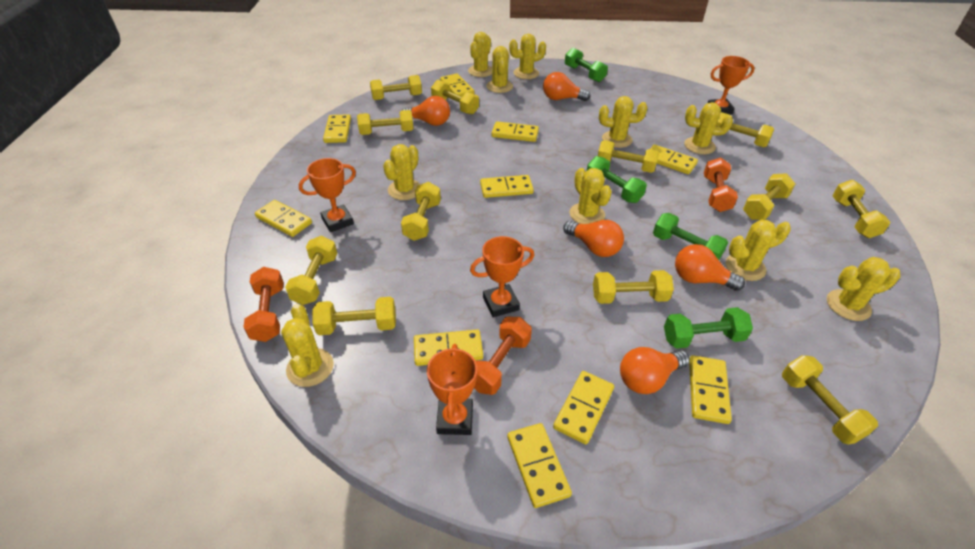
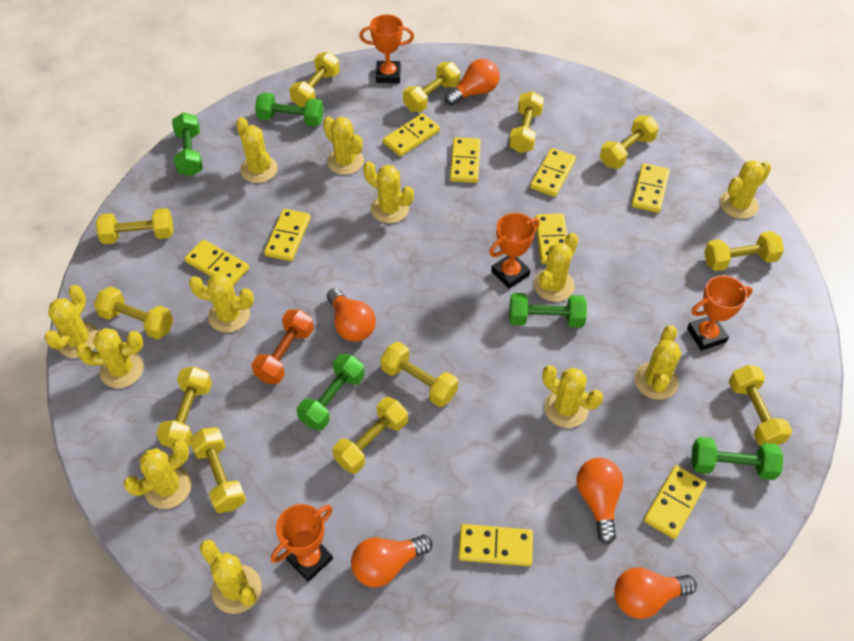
green dumbbell: [565,48,608,82] [587,156,647,203] [653,213,728,260] [664,307,753,349] = 4 -> [172,112,203,176] [255,92,324,127] [297,354,365,431] [509,293,587,328] [691,437,783,480] = 5
orange dumbbell: [243,267,284,342] [474,317,532,395] [704,158,738,212] = 3 -> [252,309,314,384] = 1
yellow cactus: [281,304,334,387] [383,144,421,200] [468,32,492,77] [486,46,513,93] [509,34,546,79] [569,168,612,224] [599,96,647,148] [684,102,733,154] [726,219,791,281] [827,257,900,321] = 10 -> [45,285,99,358] [76,328,144,388] [124,440,192,509] [189,273,254,333] [200,540,262,614] [236,117,278,183] [323,117,364,175] [363,161,414,223] [534,233,579,302] [543,365,603,428] [634,325,681,400] [720,160,771,219] = 12
yellow domino: [255,200,312,237] [323,114,351,143] [414,330,483,366] [440,73,474,97] [480,175,534,198] [492,122,539,142] [507,423,572,508] [553,371,614,444] [650,145,698,174] [689,355,732,424] = 10 -> [184,240,249,285] [264,209,310,261] [383,113,440,157] [450,137,481,183] [458,524,533,566] [530,148,576,197] [535,213,567,264] [632,163,670,213] [644,465,706,539] = 9

